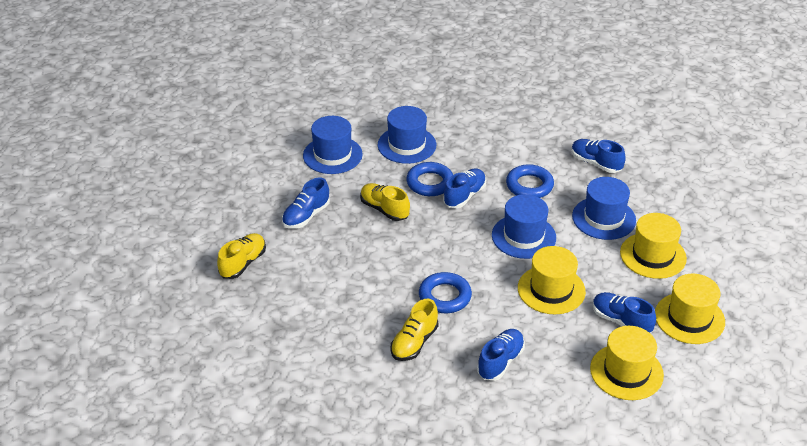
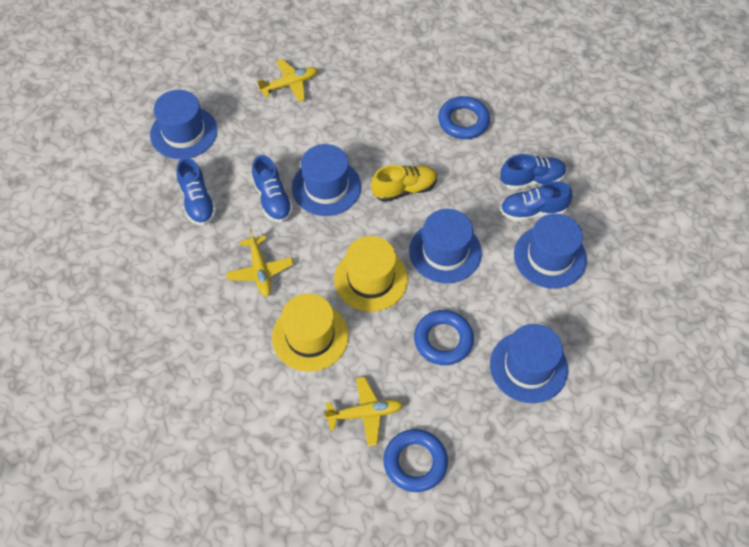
blue hat: [303,116,363,174] [378,106,436,164] [492,194,556,259] [572,177,636,240] = 4 -> [150,90,217,159] [292,144,361,216] [409,209,482,283] [490,324,568,403] [514,214,587,289] = 5
blue shoe: [282,178,330,229] [443,168,486,208] [477,329,525,381] [571,139,626,173] [593,292,656,333] = 5 -> [176,158,216,226] [252,155,293,222] [500,154,566,190] [500,181,572,222] = 4
yellow hat: [518,246,586,314] [590,326,664,400] [620,213,687,279] [655,274,725,344] = 4 -> [272,293,349,372] [334,236,408,312] = 2
yellow plane: none = 0 -> [226,229,294,297] [257,59,318,102] [324,377,403,447] = 3
yellow shoe: [217,233,266,279] [360,183,410,221] [390,299,438,361] = 3 -> [371,165,437,202] = 1

